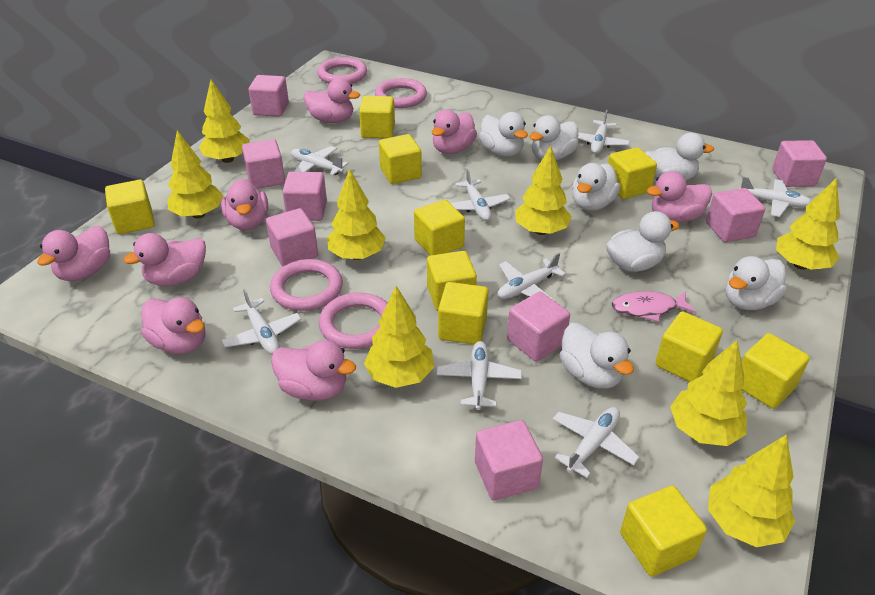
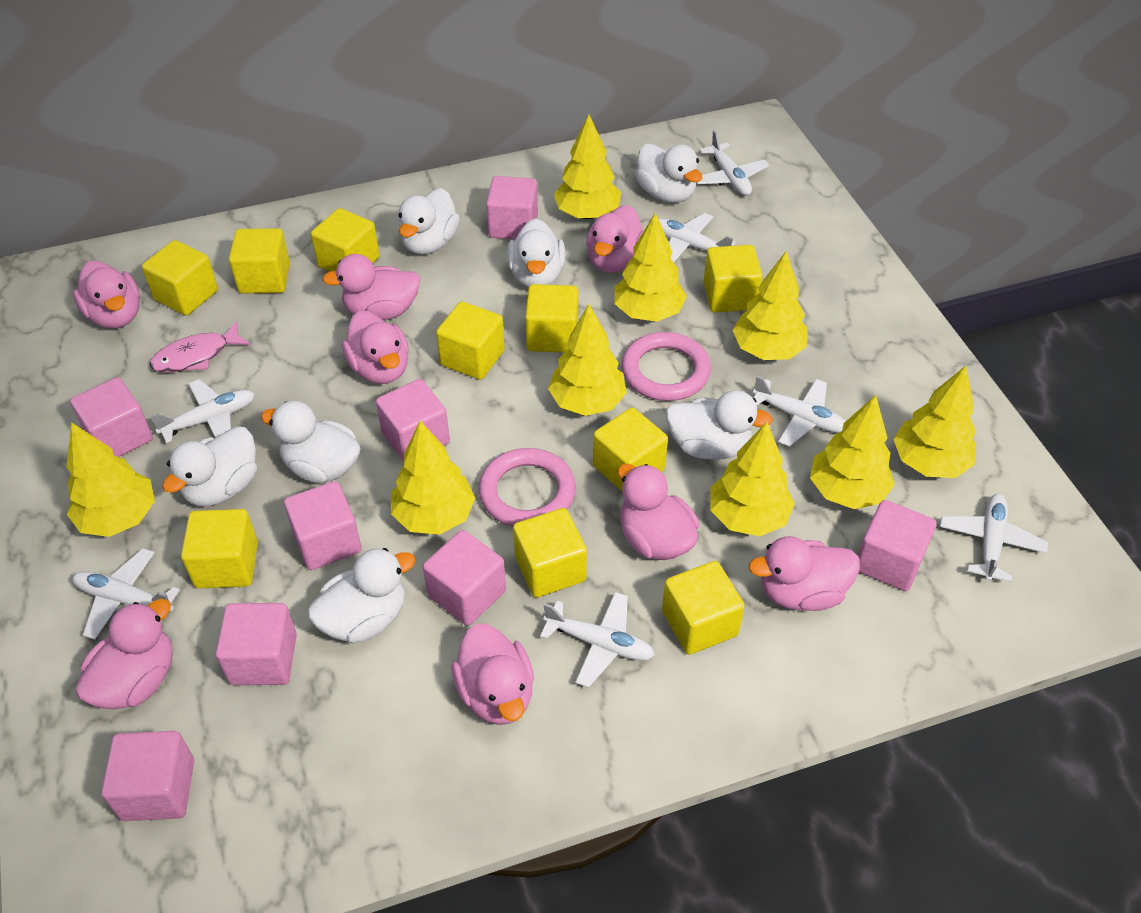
pink ring: [270,259,343,311] [317,57,367,84] [319,292,387,349] [375,78,427,108] = 4 -> [479,448,576,527] [622,332,711,401] = 2
white plane: [221,289,301,355] [291,146,348,175] [437,341,522,410] [450,168,510,221] [497,253,566,301] [553,407,639,478] [578,110,630,154] [739,177,811,217] = 8 -> [73,548,180,640] [150,379,255,443] [540,592,655,688] [659,213,736,262] [696,130,769,196] [753,376,846,447] [940,494,1048,582] = 7
yellow tree: [168,130,223,218] [199,79,250,163] [327,169,386,260] [364,286,434,388] [515,146,572,235] [670,340,747,446] [708,434,795,547] [776,178,840,270] = 8 -> [67,422,155,537] [391,421,475,535] [548,304,627,416] [554,115,621,219] [614,212,687,322] [710,422,795,536] [733,251,807,360] [810,395,895,509] [893,366,976,478] = 9

